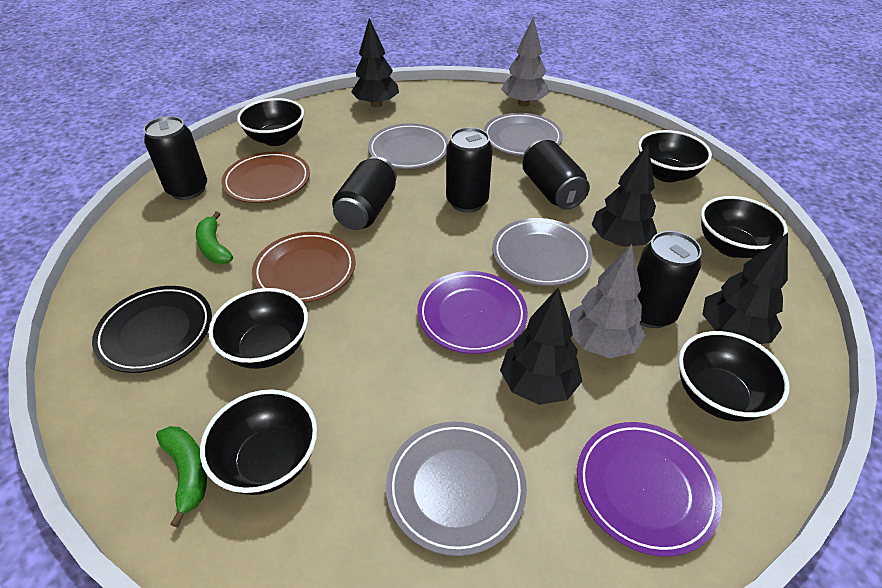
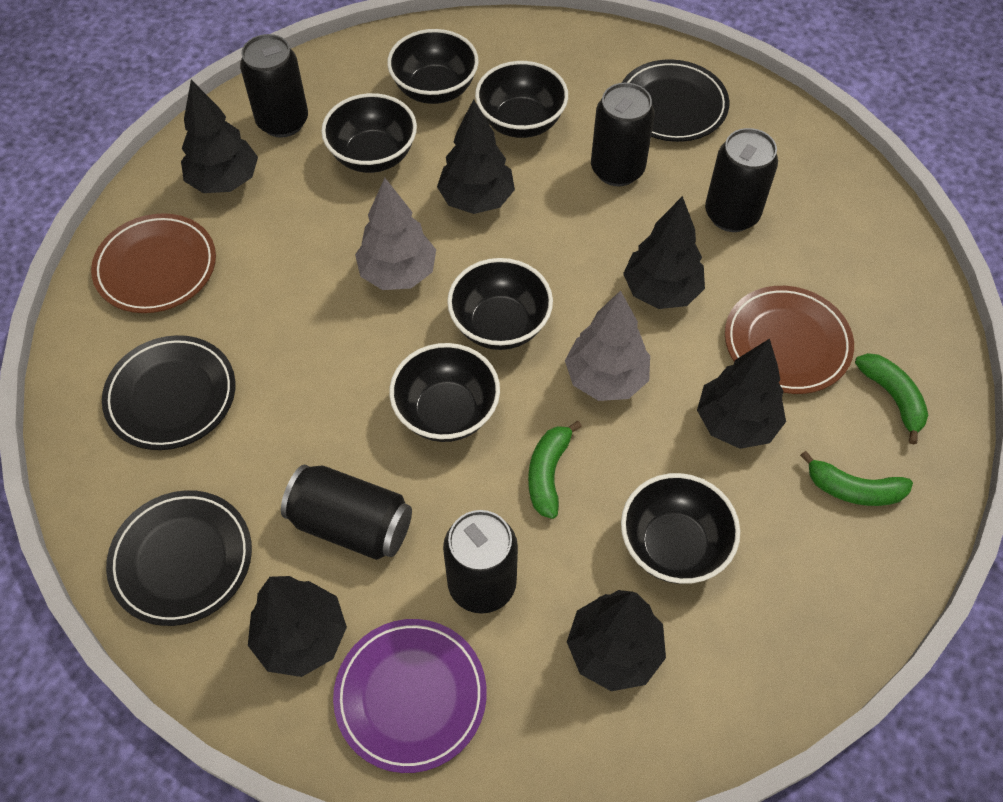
black plate: [92,286,212,373] = 1 -> [102,335,235,450] [106,490,252,626] [622,59,729,142] = 3
black tree: [351,18,399,108] [500,287,582,405] [591,144,657,247] [702,233,788,344] = 4 -> [181,80,258,193] [248,576,347,677] [437,99,515,214] [567,590,666,691] [623,196,705,309] [697,339,786,449] = 6
green banana: [156,426,207,528] [196,211,233,264] = 2 -> [528,421,582,519] [800,451,913,506] [855,353,928,444] = 3
grey plate: [368,123,449,169] [386,422,527,556] [484,113,563,156] [492,218,593,286] = 4 -> none = 0
purple plate: [417,271,528,354] [577,422,722,557] = 2 -> [333,619,487,773] = 1

